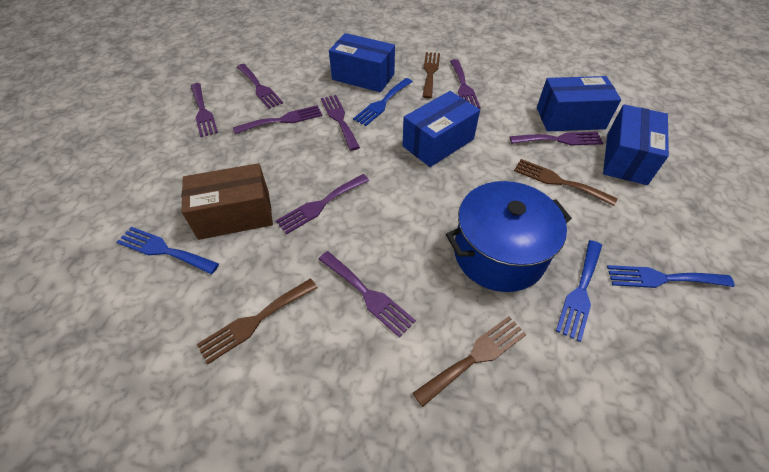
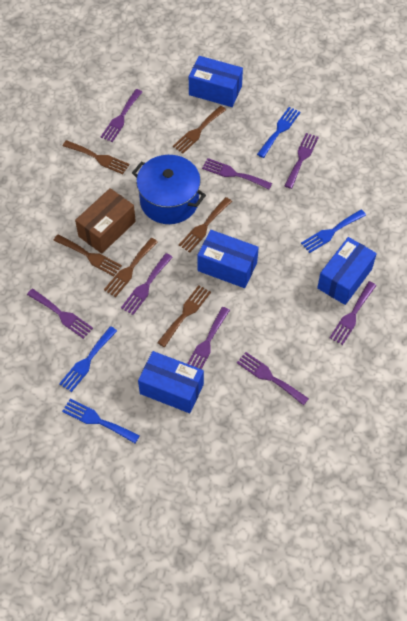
brown fork: [197,278,318,364] [413,316,527,407] [422,52,440,99] [514,159,617,206] = 4 -> [53,234,122,276] [63,140,129,174] [104,238,158,297] [157,285,211,347] [173,106,226,153] [179,197,232,253] = 6

